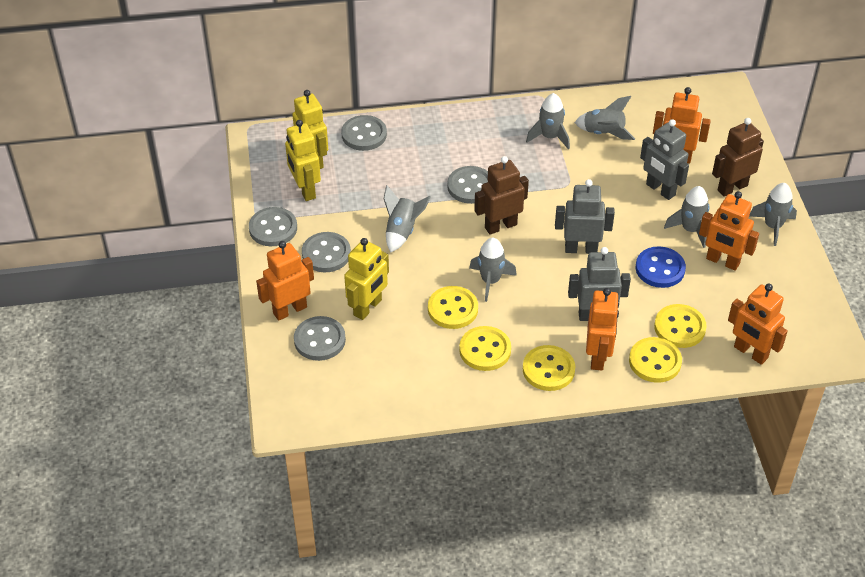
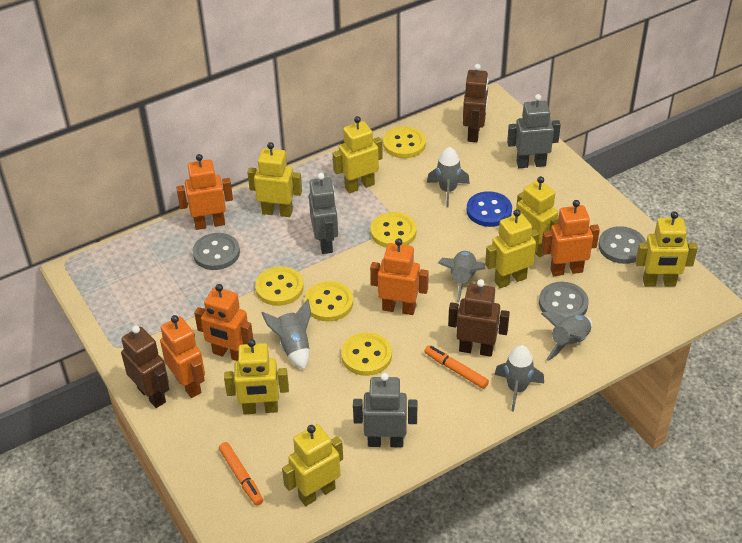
brown robot: [474,156,529,235] [712,118,764,197] = 2 -> [121,326,169,408] [448,279,510,357] [463,64,489,142] = 3
grey button: [249,207,297,246] [294,316,346,361] [302,232,351,272] [341,115,387,151] [447,166,488,204] = 5 -> [193,233,240,270] [539,282,589,317] [598,226,646,264] = 3
grey rocket: [384,185,431,252] [469,238,517,302] [526,93,570,150] [575,96,635,140] [664,186,710,248] [749,183,797,246] = 6 -> [261,299,311,370] [427,147,470,208] [438,251,485,302] [494,345,544,412] [541,311,592,361] = 5
orange marker: none = 0 -> [219,442,263,505] [424,345,489,389] = 2
yellow robot: [285,120,321,201] [292,90,328,169] [344,238,389,320] = 3 -> [224,339,289,414] [247,142,302,217] [282,424,343,506] [333,116,383,193] [485,209,539,288] [516,176,558,257] [635,211,698,286] = 7

